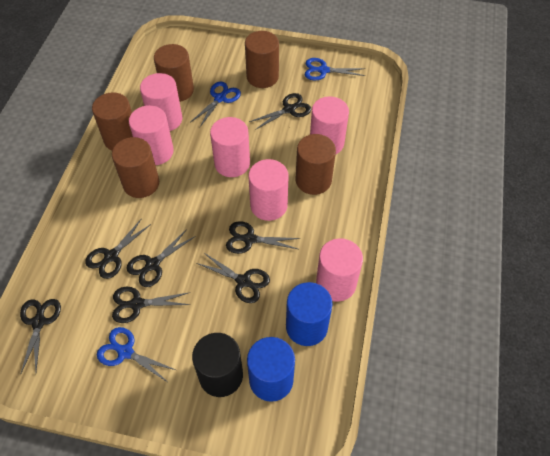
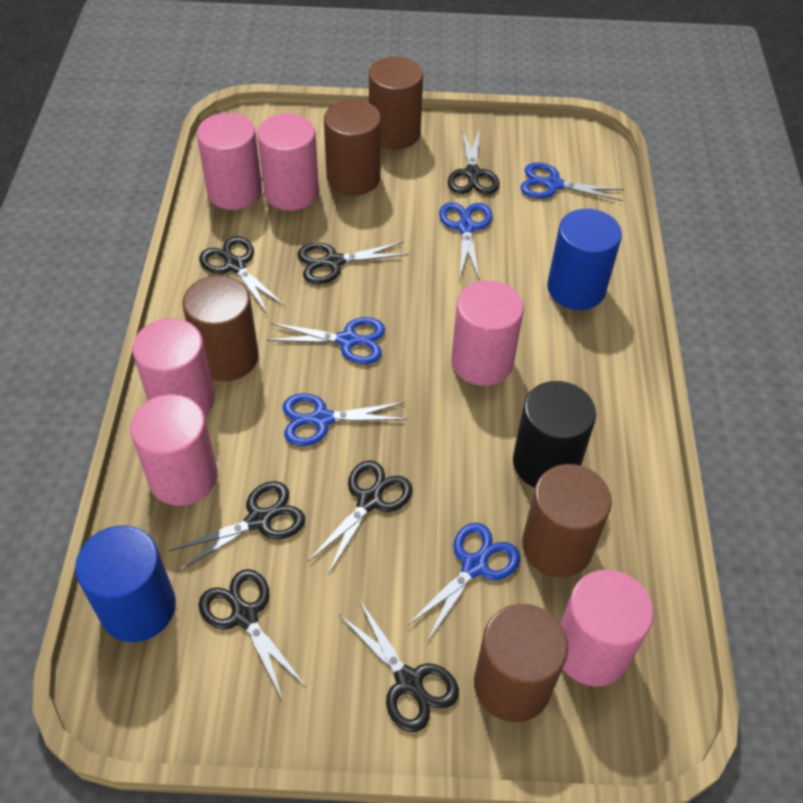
blue scissors: [97,327,176,382] [191,81,241,128] [305,58,365,80] = 3 -> [267,317,385,364] [283,393,407,446] [407,523,520,642] [439,202,493,278] [520,162,624,201] = 5

